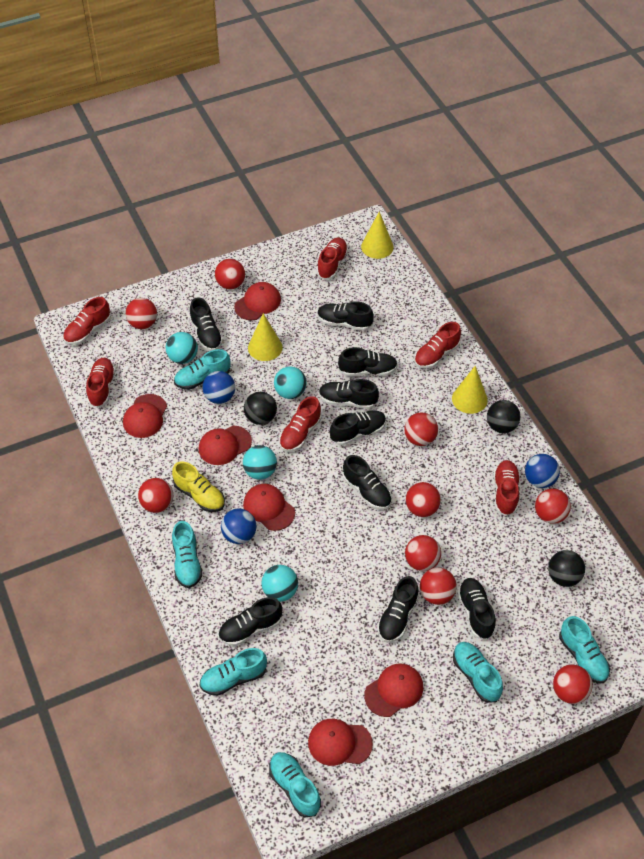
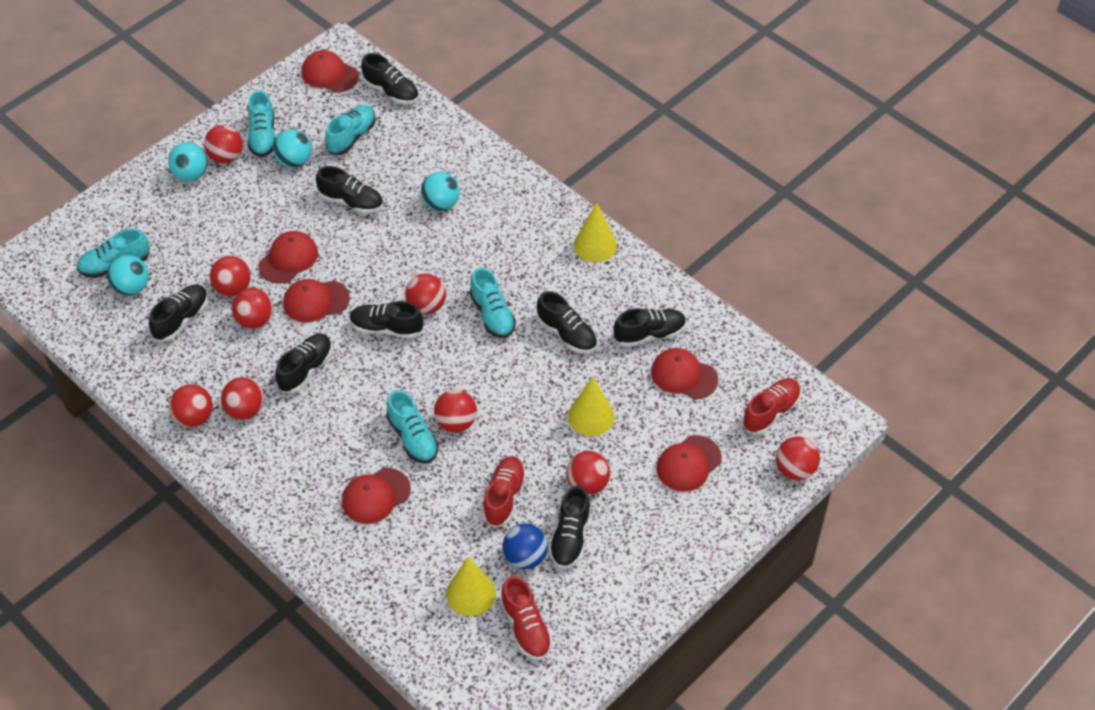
black ball: [244,392,277,425] [487,400,520,433] [548,550,585,587] = 3 -> none = 0
black shoe: [189,297,223,351] [218,597,282,646] [317,301,373,331] [319,379,379,409] [330,410,386,445] [338,347,398,376] [343,455,392,510] [377,576,419,642] [457,578,496,640] = 9 -> [149,285,208,342] [275,334,332,393] [316,166,383,214] [350,301,423,339] [361,53,419,105] [537,291,597,353] [549,486,591,569] [613,308,686,347] = 8
blue ball: [203,371,235,404] [221,508,256,544] [525,454,560,488] = 3 -> [503,524,548,569] = 1
red shoe: [63,297,111,345] [86,358,116,408] [279,396,322,452] [317,238,348,280] [414,322,461,369] [494,460,520,516] = 6 -> [482,456,526,527] [500,576,553,660] [742,378,801,435] = 3
turquoise shoe: [172,521,202,588] [174,349,230,390] [199,648,267,696] [269,752,321,817] [453,642,503,703] [559,616,610,684] = 6 -> [77,229,150,278] [248,90,276,157] [325,105,376,155] [386,390,439,464] [469,268,516,338] = 5
yellow shoe: [172,461,225,512] = 1 -> none = 0

